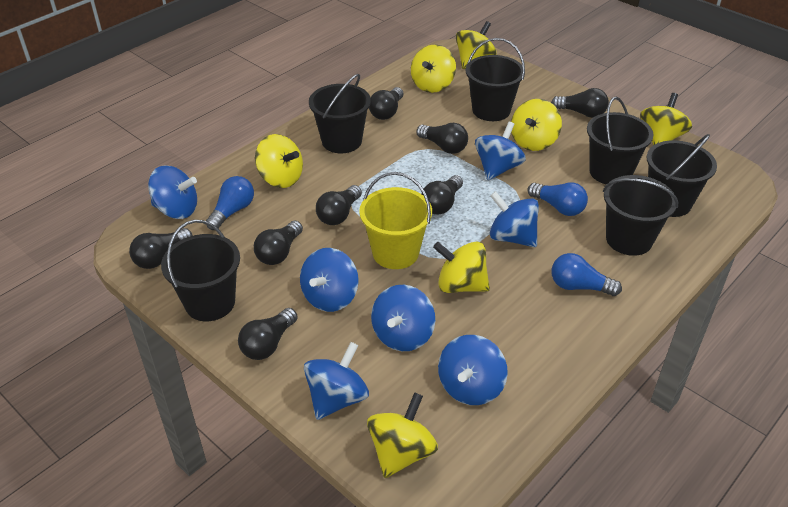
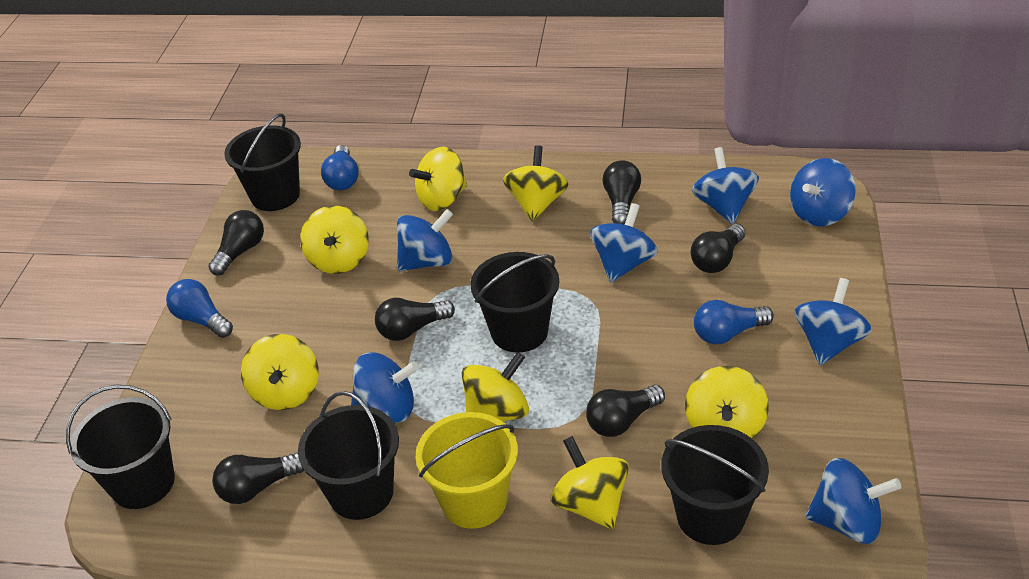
black bucket: [161,220,240,321] [309,74,371,153] [466,38,525,121] [587,96,653,185] [603,175,679,256] [647,134,717,217] = 6 -> [66,385,175,509] [224,114,301,211] [298,391,399,520] [471,252,559,352] [661,425,769,545] = 5
black light bulb: [129,228,192,269] [238,308,298,360] [254,220,303,265] [316,185,362,225] [369,87,403,120] [416,123,468,154] [422,175,463,215] [551,88,609,118] = 8 -> [208,210,264,275] [212,453,304,504] [375,298,455,341] [586,384,665,437] [603,160,641,225] [691,224,746,273] = 6

